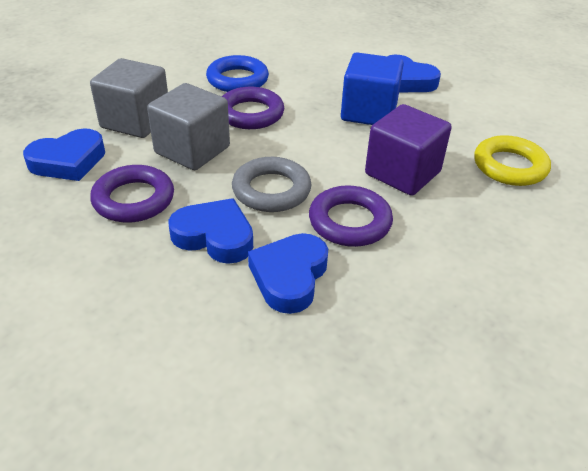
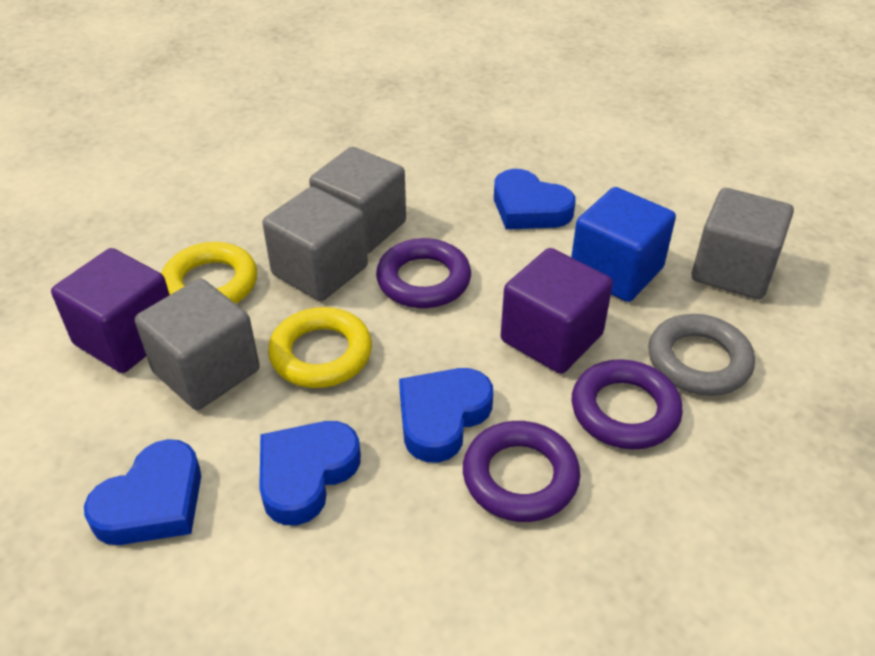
blue ring: [206,55,269,92] = 1 -> none = 0
grey cube: [90,58,168,138] [147,83,230,170] = 2 -> [135,278,260,410] [262,187,368,301] [309,147,406,254] [692,188,794,299] = 4
purple cube: [365,104,452,196] = 1 -> [51,248,170,373] [501,248,613,374] = 2
yellow ring: [474,135,551,186] = 1 -> [161,242,257,304] [268,307,372,388] = 2

